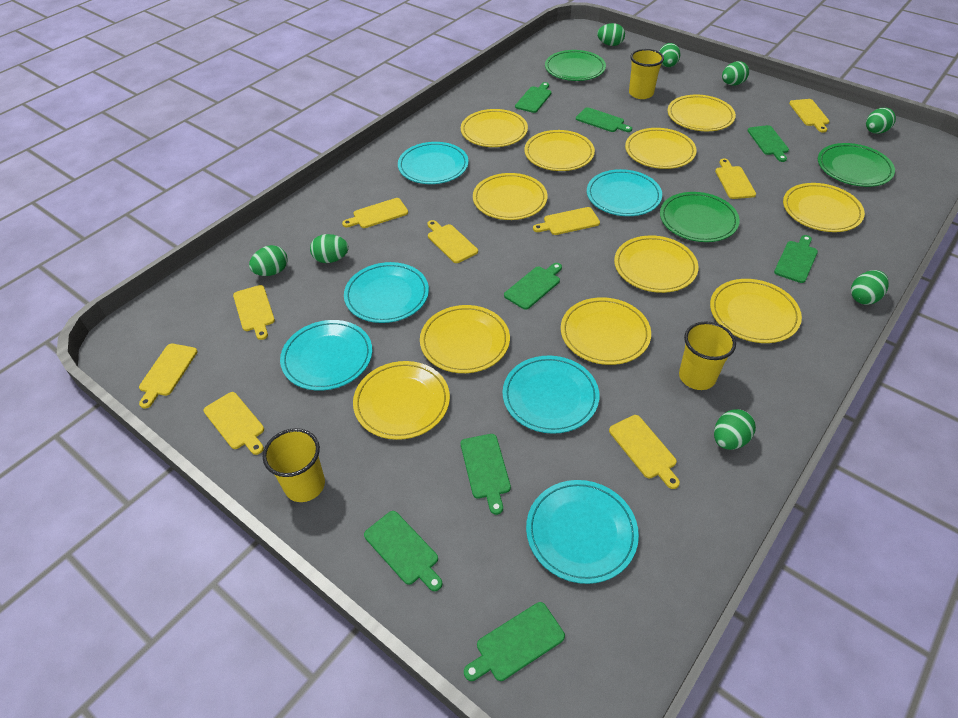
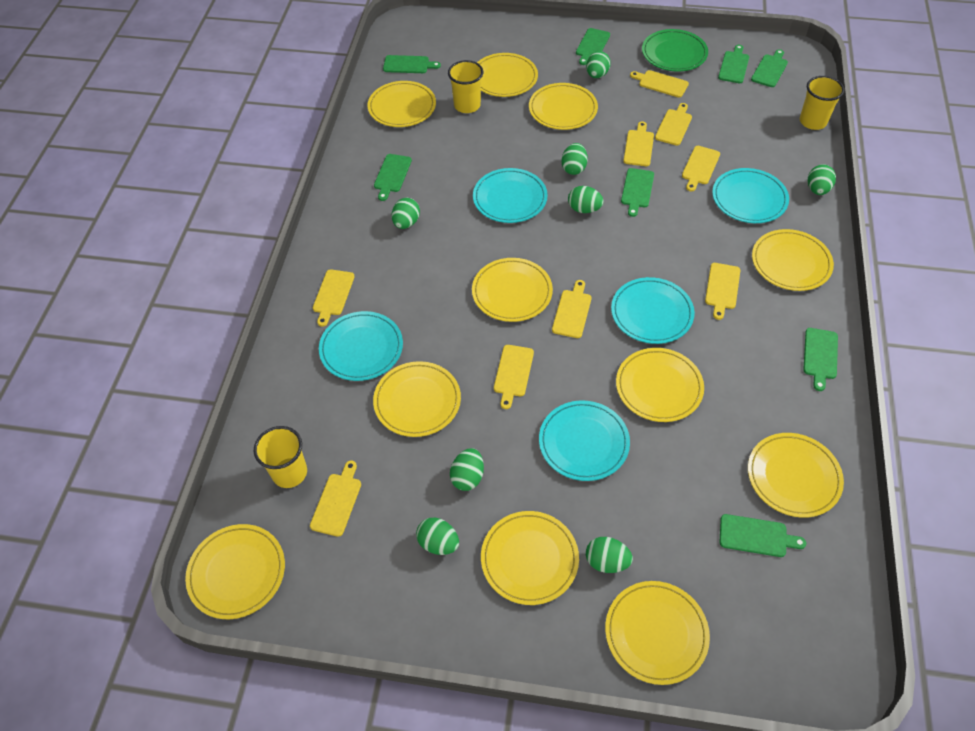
green plate: [545,50,606,81] [660,192,740,242] [818,143,895,187] = 3 -> [642,29,708,72] = 1
turquoise plate: [280,320,372,391] [344,262,429,323] [398,142,469,184] [502,356,599,434] [526,480,639,584] [587,169,662,216] = 6 -> [319,311,403,381] [473,168,548,223] [539,400,630,481] [611,277,695,344] [712,168,789,223] = 5

